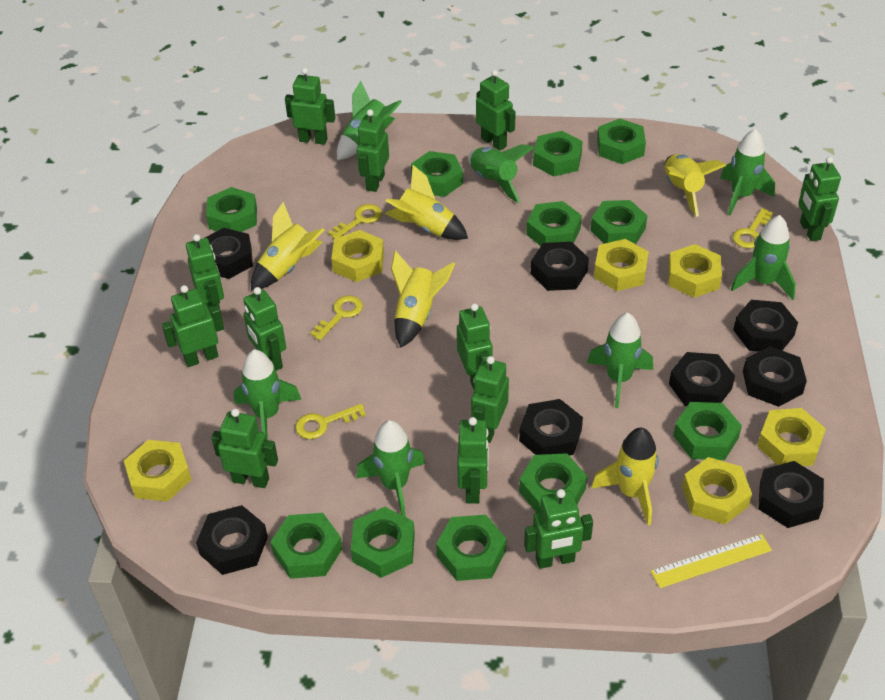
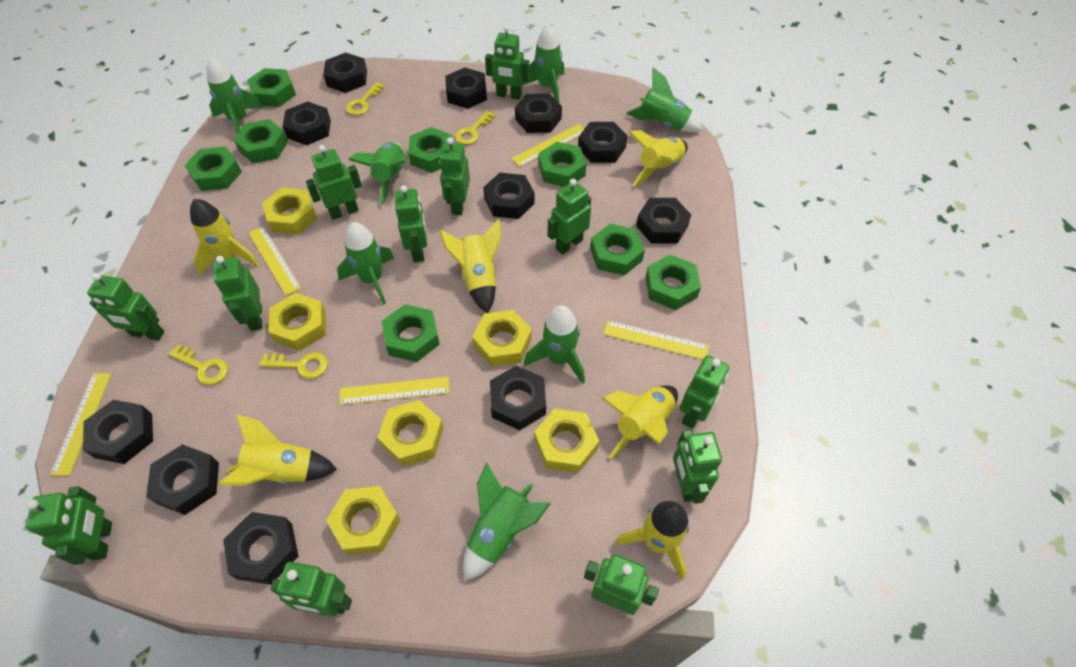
black nut: [196,505,268,575] [205,228,253,279] [519,399,583,455] [531,242,589,291] [669,352,735,406] [733,300,798,352] [743,346,807,407] [758,461,824,528] = 8 -> [83,400,153,464] [146,444,219,515] [223,512,298,585] [283,101,331,145] [323,53,367,93] [445,67,487,109] [483,173,535,219] [490,366,546,430] [515,93,562,133] [578,122,627,163] [636,198,691,244] = 11
green nut: [206,187,257,232] [270,513,342,579] [351,507,415,578] [411,151,463,197] [436,515,506,581] [519,453,587,512] [526,201,582,246] [533,131,583,177] [590,200,647,244] [597,119,646,164] [673,402,742,460] = 11 -> [185,146,242,191] [234,119,288,163] [247,68,296,107] [382,304,440,362] [408,127,453,173] [539,142,586,187] [590,224,645,276] [646,255,701,310] = 8
yellow rocket: [251,202,324,290] [385,165,468,240] [391,250,455,347] [591,428,659,525] [664,154,726,217] = 5 -> [190,199,259,276] [219,414,337,486] [439,219,501,313] [601,385,678,459] [615,501,689,581] [629,130,688,187] = 6
yellow ruler: [650,534,772,588] = 1 -> [50,373,111,476] [249,226,301,296] [339,377,450,405] [511,124,584,167] [604,320,709,359] = 5

